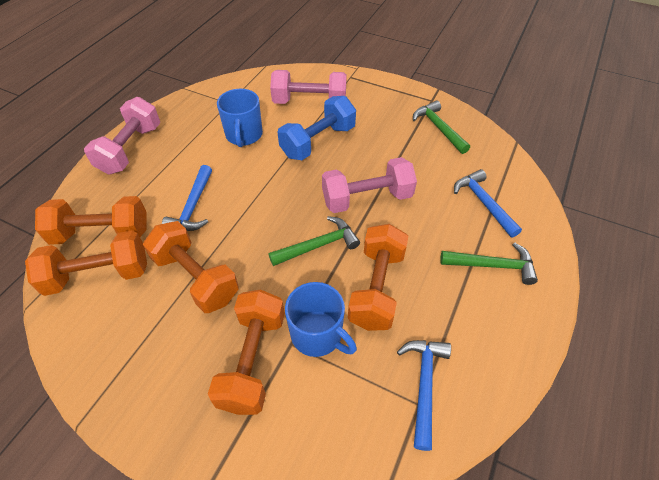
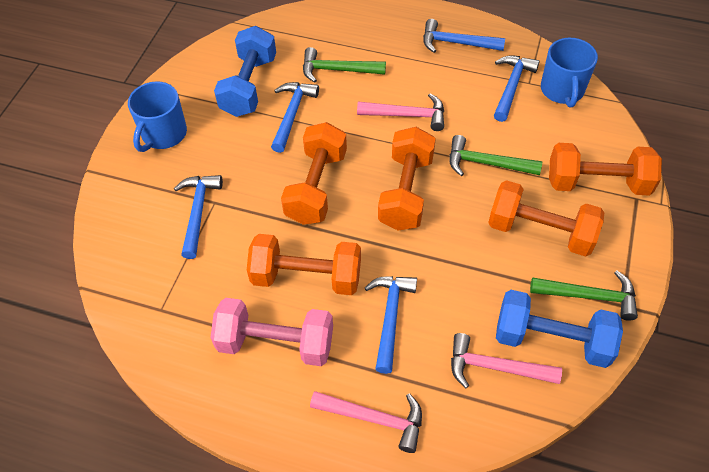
blue dumbbell: [278,96,356,160] = 1 -> [214,26,276,117] [496,290,623,368] = 2
blue hammer: [162,165,212,231] [397,340,451,451] [454,169,522,238] = 3 -> [174,175,223,259] [271,82,319,153] [365,276,417,374] [423,19,505,53] [494,55,540,122] = 5
pink dumbbell: [84,97,160,175] [270,70,347,104] [322,157,417,213] = 3 -> [210,298,333,366] = 1
pink hammer: none = 0 -> [310,391,422,453] [357,93,444,131] [451,333,562,388] = 3

